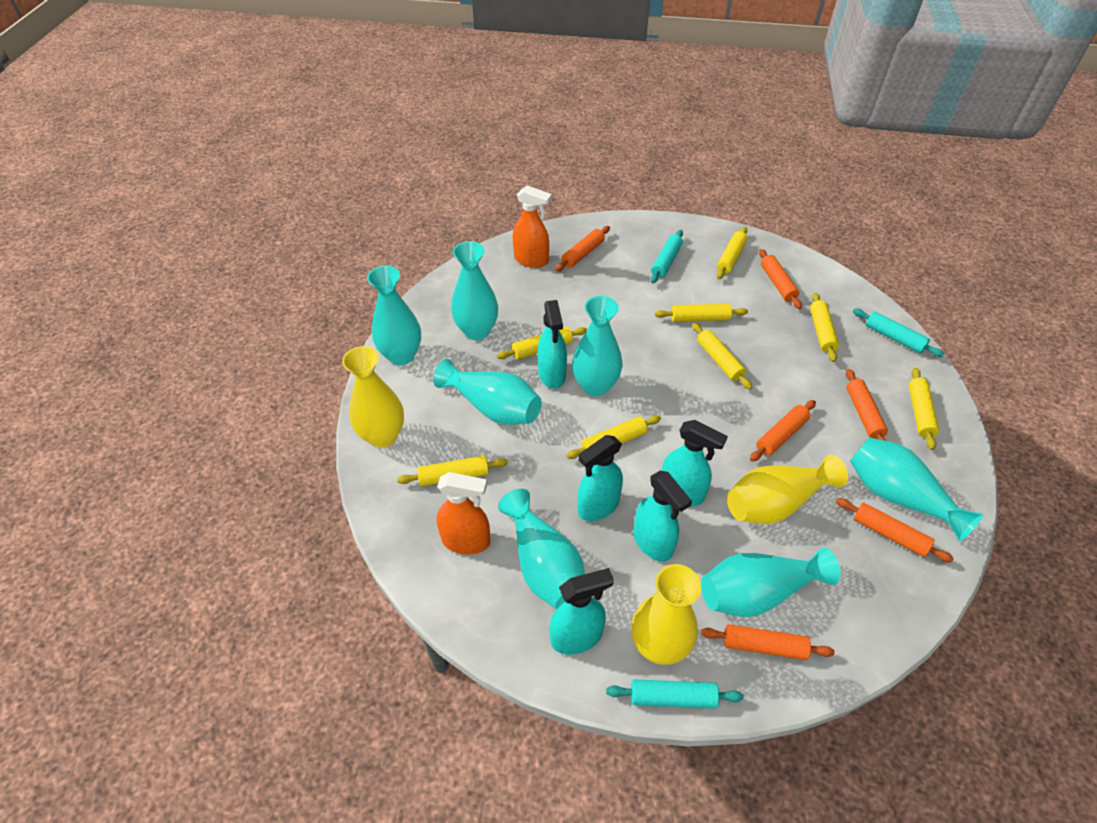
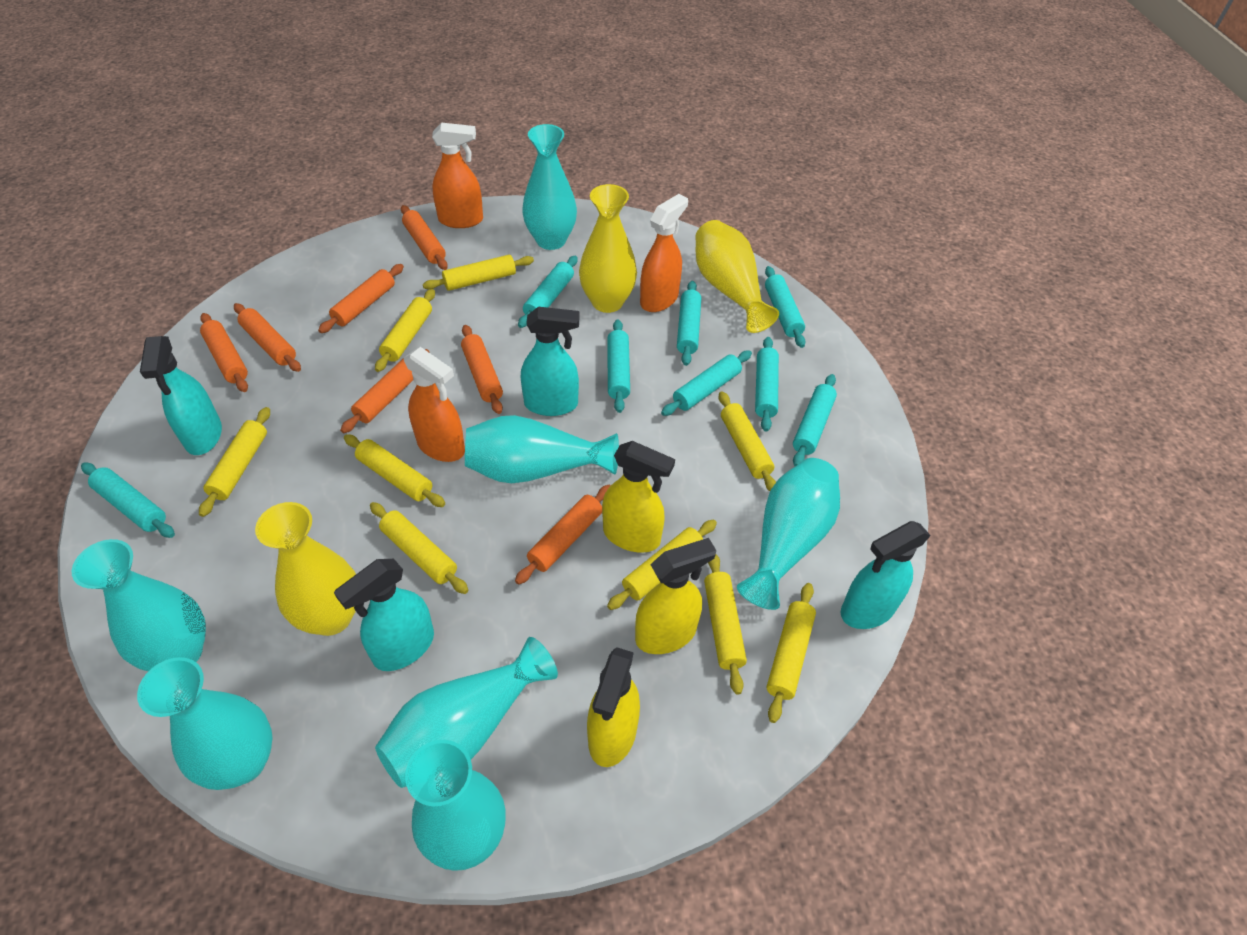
orange rolling pin: [555,226,610,271] [701,624,835,660] [750,400,816,462] [759,249,802,309] [836,498,954,563] [846,369,888,441] = 6 -> [200,313,248,392] [234,303,301,372] [318,264,404,333] [340,349,429,433] [401,205,448,270] [461,325,503,414] [515,485,611,585] = 7
orange spray bottle: [436,472,490,555] [513,185,552,268] = 2 -> [404,347,465,462] [432,122,483,228] [640,194,688,312] = 3
turquoise rolling pin: [606,679,744,709] [650,230,683,283] [853,308,944,357] = 3 -> [81,462,175,538] [518,256,578,328] [607,320,630,413] [661,350,752,416] [677,281,701,366] [755,337,779,432] [765,266,806,348] [793,374,837,466] = 8
turquoise spray bottle: [537,300,567,389] [549,568,614,655] [577,435,623,521] [633,471,692,562] [661,420,728,506] = 5 -> [140,336,222,455] [334,559,434,671] [521,307,579,416] [841,521,931,629] = 4
yellow rolling pin: [397,456,508,486] [497,327,587,359] [566,415,661,459] [655,304,748,322] [692,323,752,390] [717,227,748,279] [810,293,839,362] [909,368,939,450] = 8 -> [199,407,270,517] [344,434,445,507] [370,502,468,594] [375,289,435,372] [423,255,534,291] [607,520,717,610] [704,554,747,695] [719,391,776,491] [767,583,816,723] = 9
yellow spray bottle: none = 0 -> [587,648,640,767] [602,441,675,553] [635,538,716,654] = 3

